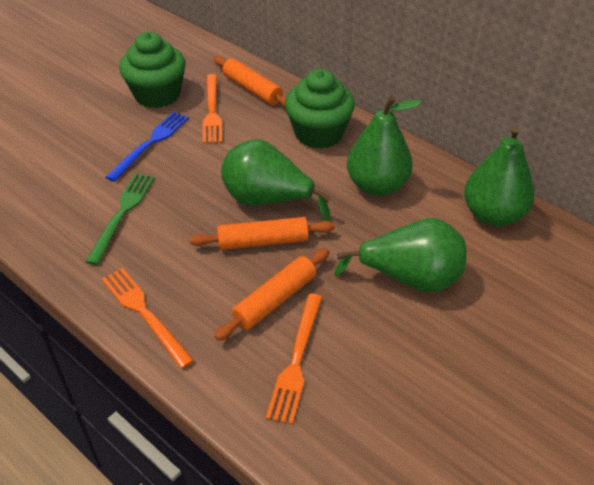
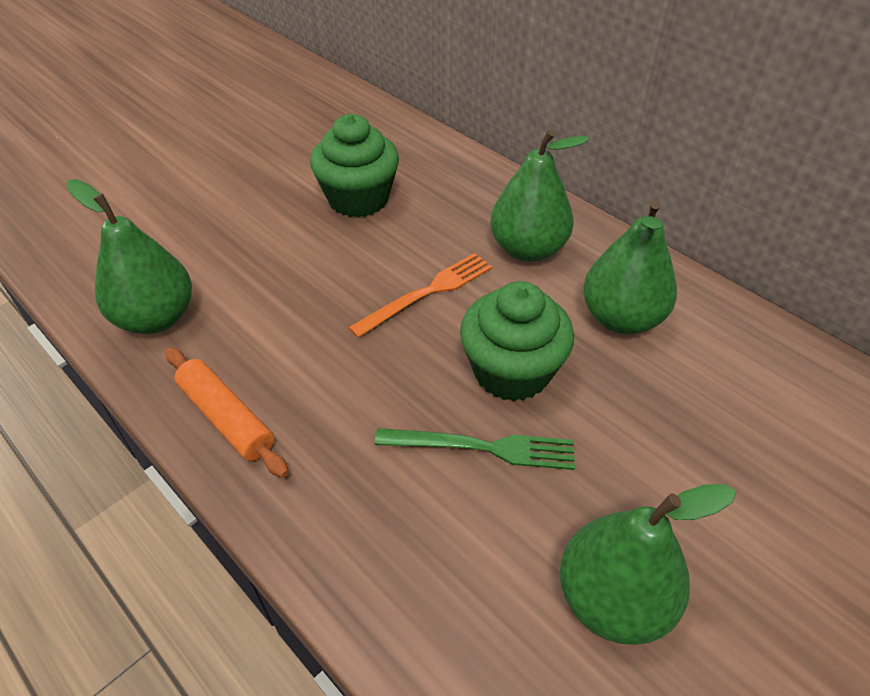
blue fork: [105,112,189,182] = 1 -> none = 0
orange fork: [102,268,194,369] [203,74,222,144] [266,294,322,425] = 3 -> [348,253,492,338] = 1
orange rolling pin: [190,217,335,250] [213,56,286,108] [214,248,329,341] = 3 -> [166,348,289,478] = 1

